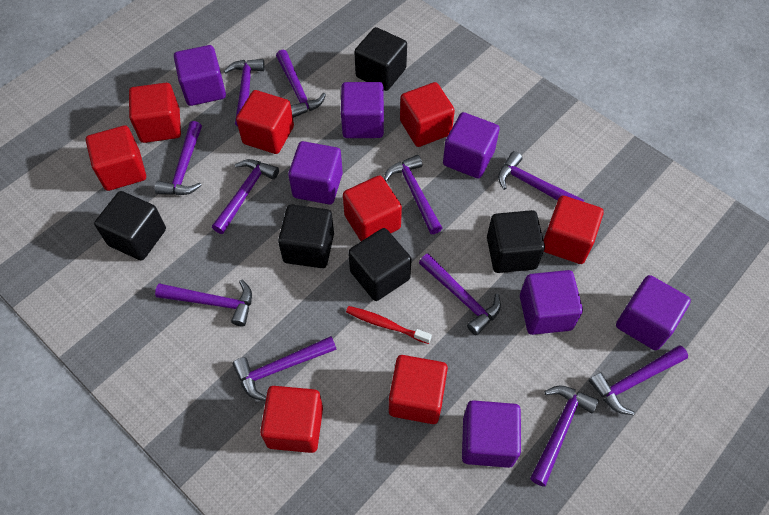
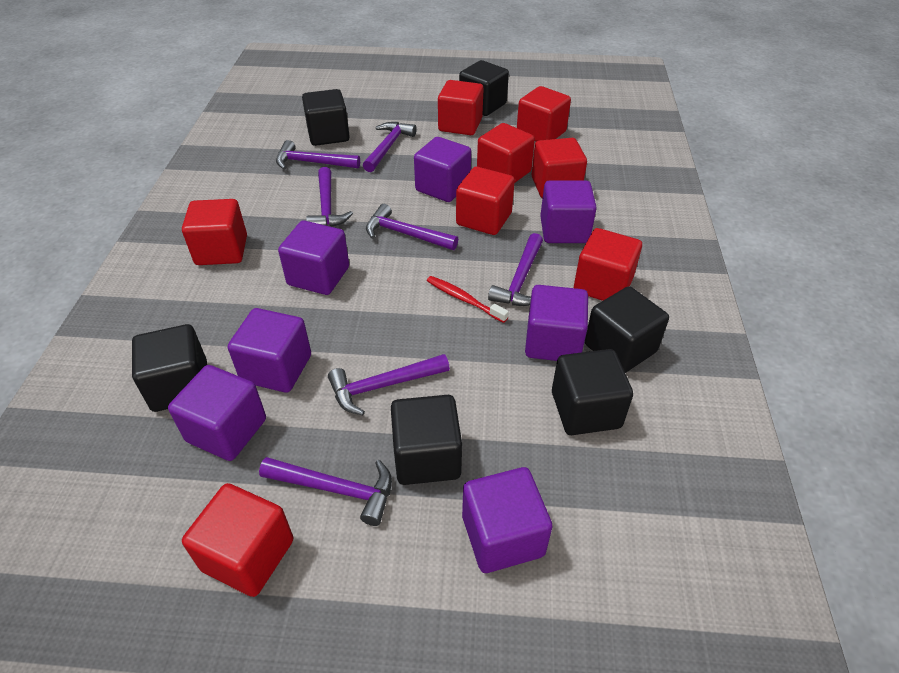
black cube: [94,191,166,261] [278,204,334,268] [348,228,412,301] [354,27,407,91] [487,210,545,273] = 5 -> [132,324,207,412] [302,89,350,146] [391,395,462,485] [459,60,509,116] [552,349,633,435] [585,286,669,373] = 6
purple hammer: [155,121,202,195] [155,280,252,326] [212,159,279,234] [224,59,265,126] [233,336,336,401] [276,50,326,118] [384,155,442,234] [419,254,501,335] [498,151,584,202] [530,385,599,487] [589,345,688,415] = 11 -> [259,457,392,526] [276,140,360,170] [306,167,353,227] [328,354,450,415] [363,122,417,172] [366,204,458,250] [488,233,543,306] = 7

